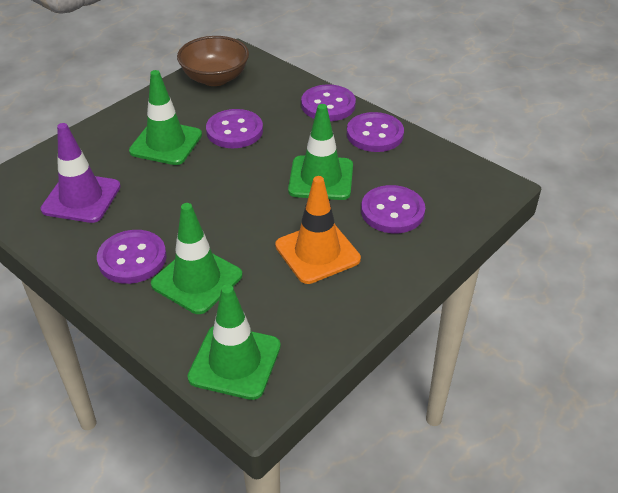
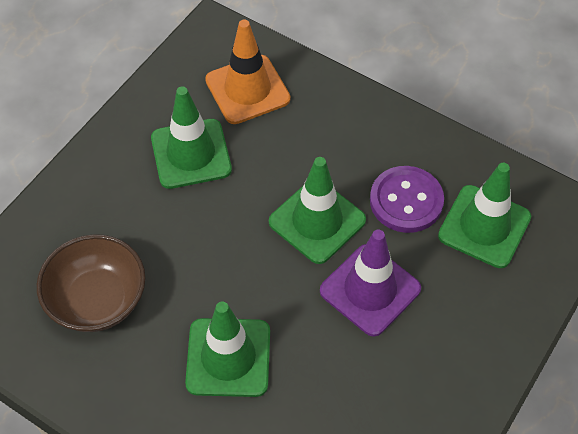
purple button: [97,230,167,284] [206,109,263,148] [301,84,356,121] [347,112,404,152] [361,185,425,233] = 5 -> [370,166,444,233] = 1

